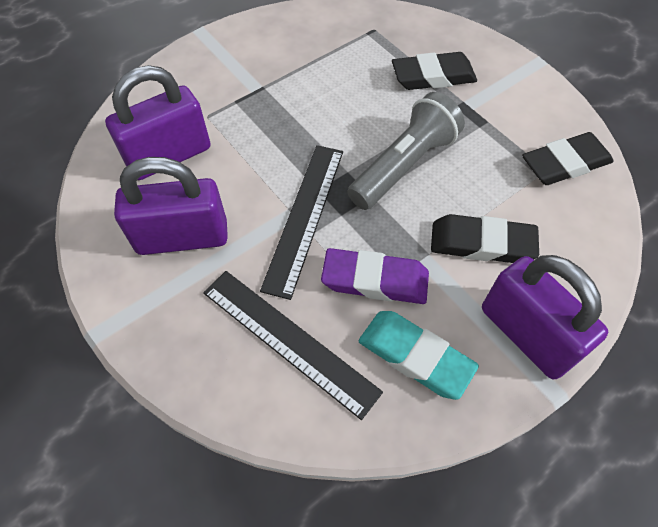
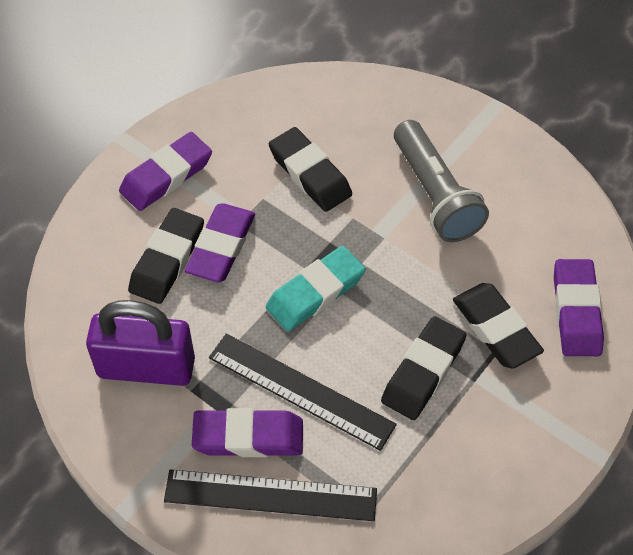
black eraser: [392,52,477,90] [431,214,539,263] [522,132,614,185] = 3 -> [128,208,204,304] [269,127,352,212] [381,316,466,420] [453,283,544,369] = 4
purple eraser: [321,248,429,304] = 1 -> [119,132,212,211] [185,203,255,282] [192,408,303,457] [554,259,604,356] = 4
purple padlock: [105,65,211,180] [114,157,228,255] [482,255,608,379] = 3 -> [86,300,195,386] = 1

